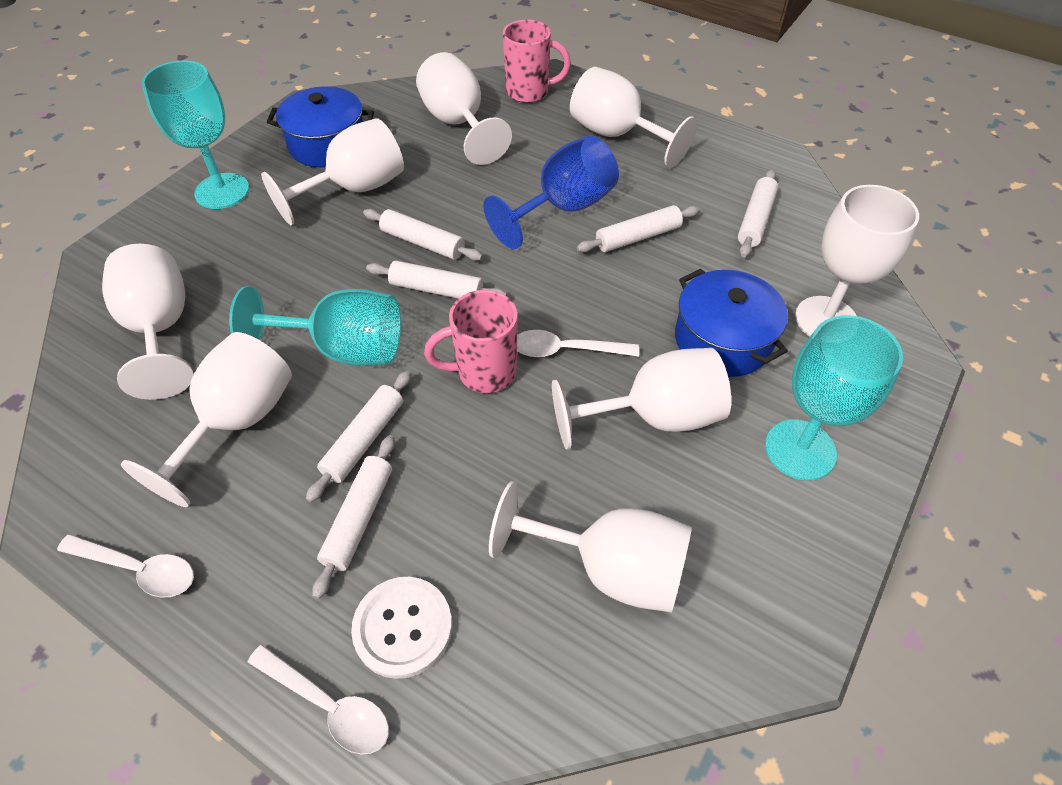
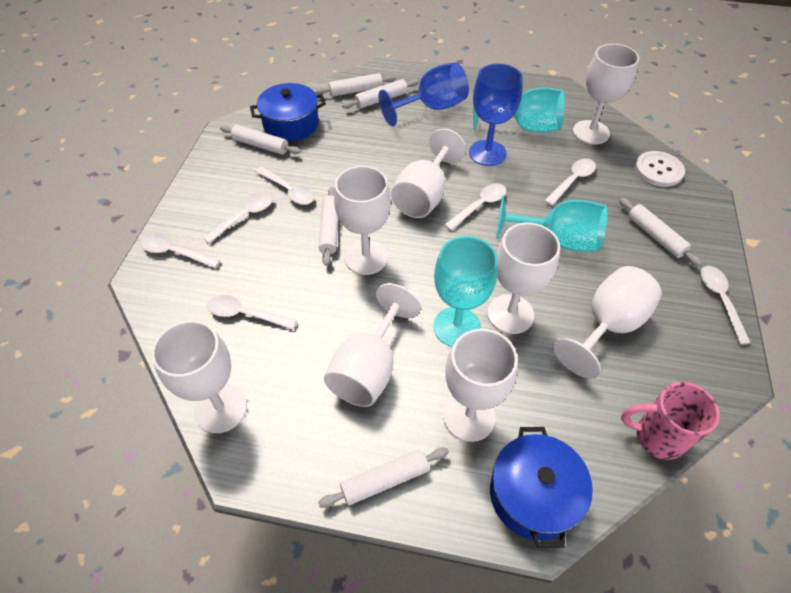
blue goblet: [483,135,619,249] = 1 -> [378,62,469,126] [469,63,523,166] = 2
pink mug: [424,290,518,393] [503,20,571,103] = 2 -> [621,382,720,460] = 1
white spoon: [57,534,194,598] [247,645,389,755] [517,330,639,357] = 3 -> [140,234,220,268] [203,192,273,243] [207,295,297,330] [255,167,314,205] [444,183,506,230] [544,159,596,206] [701,266,751,345] = 7

